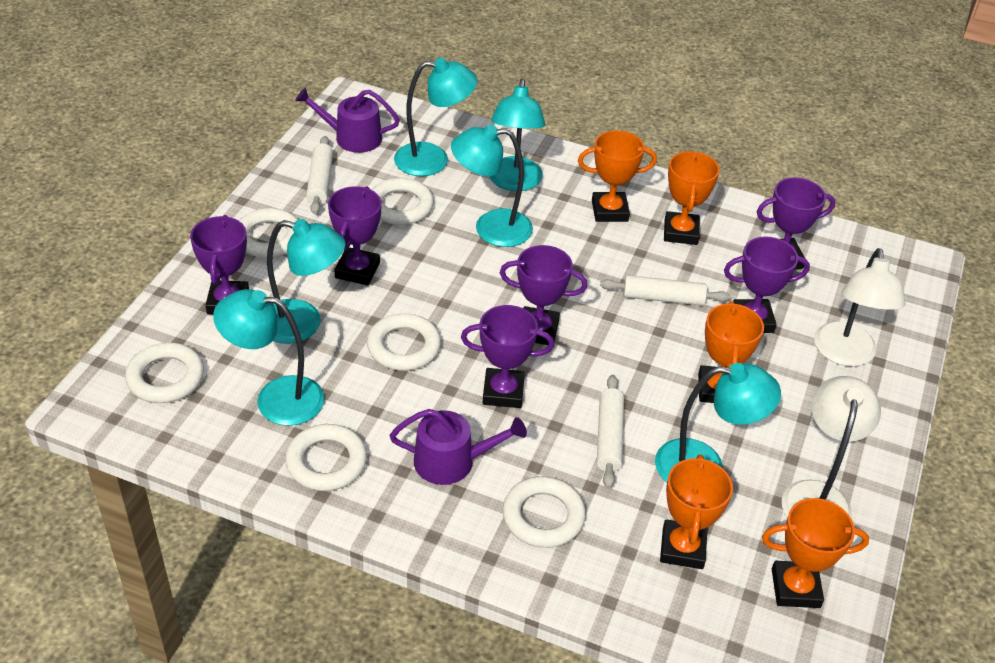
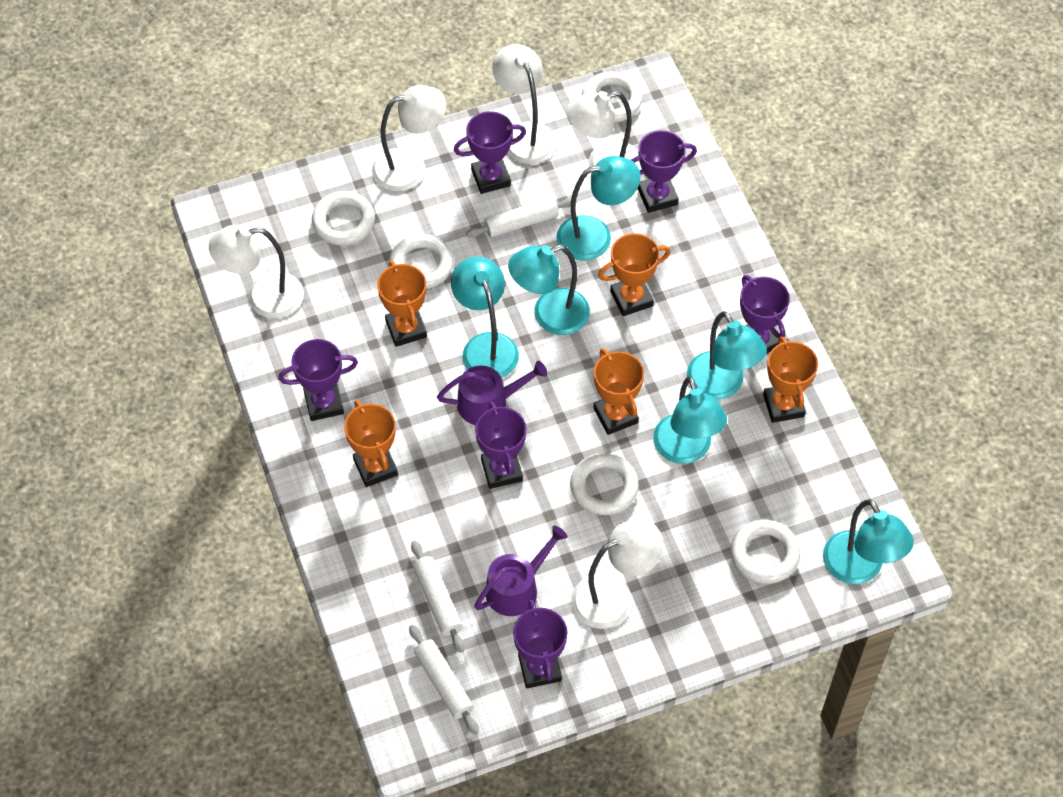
white lamp: [782,376,881,518] [814,248,906,367] = 2 -> [209,225,304,318] [372,85,446,191] [492,44,557,164] [566,91,641,170] [571,519,664,629] = 5
white ring: [125,342,204,403] [239,208,298,258] [285,424,367,491] [367,313,441,371] [372,178,434,225] [503,476,586,548] = 6 -> [312,191,375,246] [389,234,453,289] [570,453,639,515] [582,72,642,122] [730,520,800,584] = 5

